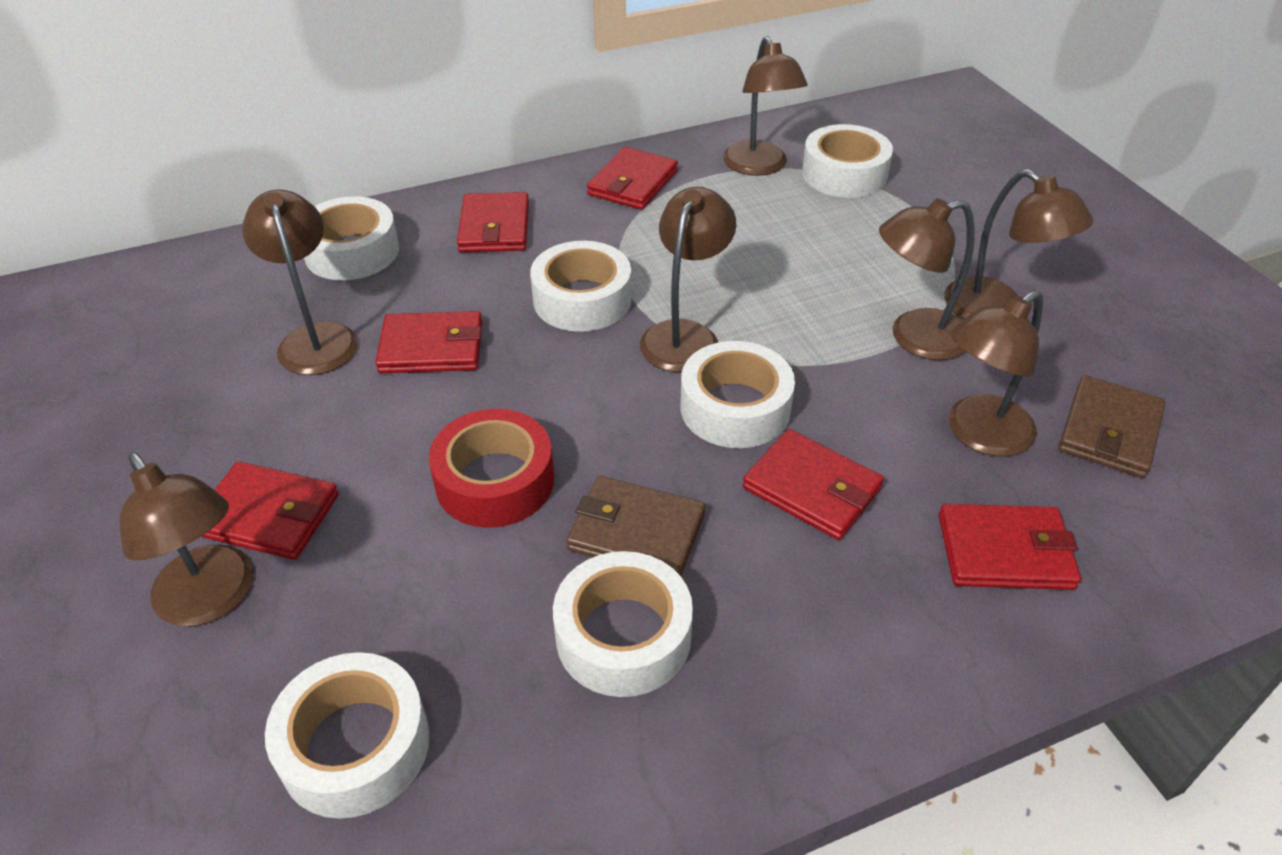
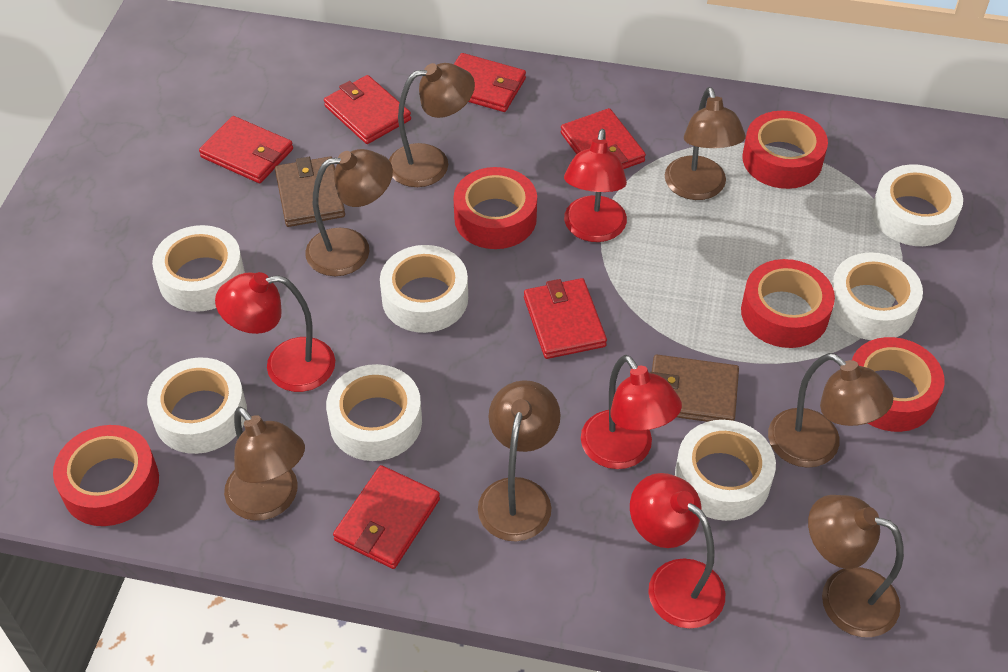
red lamp: none = 0 -> [215,272,335,392] [564,129,627,242] [581,355,682,469] [630,473,725,629] = 4
red tape: [429,409,554,528] = 1 -> [53,425,159,526] [453,167,537,249] [741,259,835,348] [743,111,828,189] [852,337,945,432] = 5
white tape: [265,652,430,819] [304,197,399,280] [530,241,632,332] [553,551,693,697] [680,341,795,448] [802,124,893,198] = 6 -> [147,357,247,454] [152,225,245,312] [326,364,422,461] [380,245,468,333] [675,420,776,521] [831,252,923,340] [872,164,963,246] = 7

